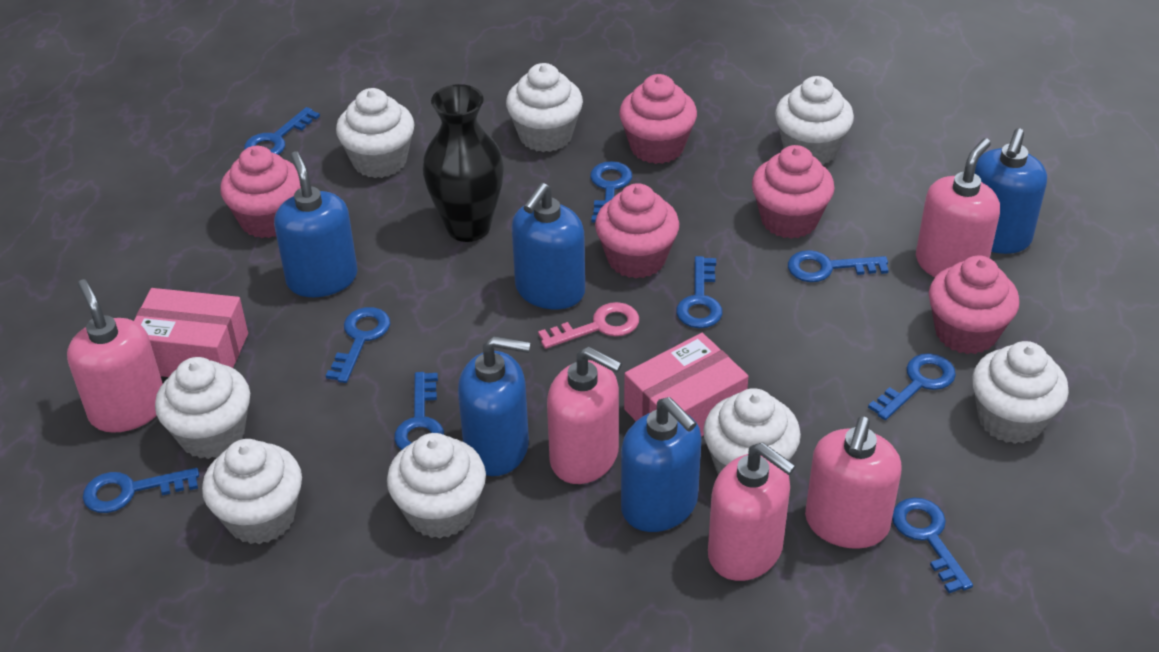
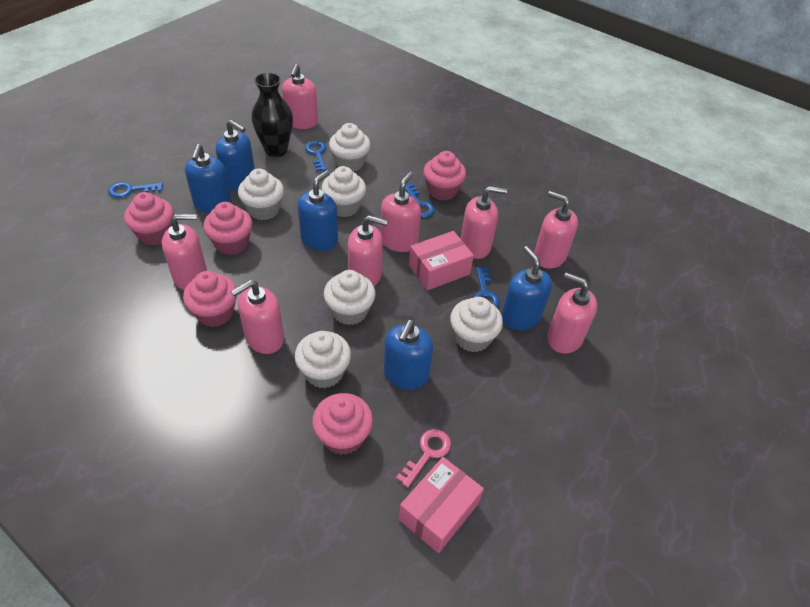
blue key: [83,468,199,513] [244,107,320,155] [326,307,390,383] [394,372,444,450] [590,161,632,223] [676,256,723,328] [788,250,889,282] [868,353,956,420] [892,497,973,593] = 9 -> [108,182,163,198] [305,141,327,172] [405,183,435,218] [474,267,500,307] = 4
pink soap dispenser: [67,279,163,433] [547,346,622,484] [708,442,796,581] [805,417,902,549] [916,138,1000,277] = 5 -> [162,214,207,290] [231,280,284,354] [282,64,318,129] [348,215,388,286] [380,172,421,252] [461,186,507,259] [534,191,578,269] [547,272,597,354] = 8
white cupcake: [155,357,250,459] [202,439,302,544] [336,88,415,178] [387,433,486,539] [506,63,583,152] [703,388,801,474] [775,76,854,165] [972,341,1069,444] = 8 -> [238,169,284,220] [295,331,351,388] [321,166,366,217] [324,270,376,325] [329,123,371,172] [450,297,503,352] = 6

